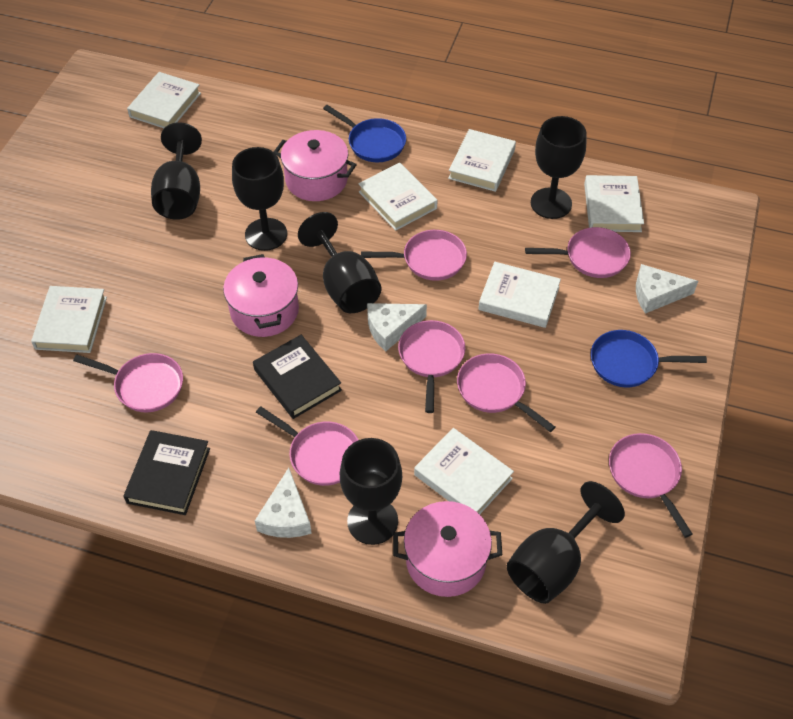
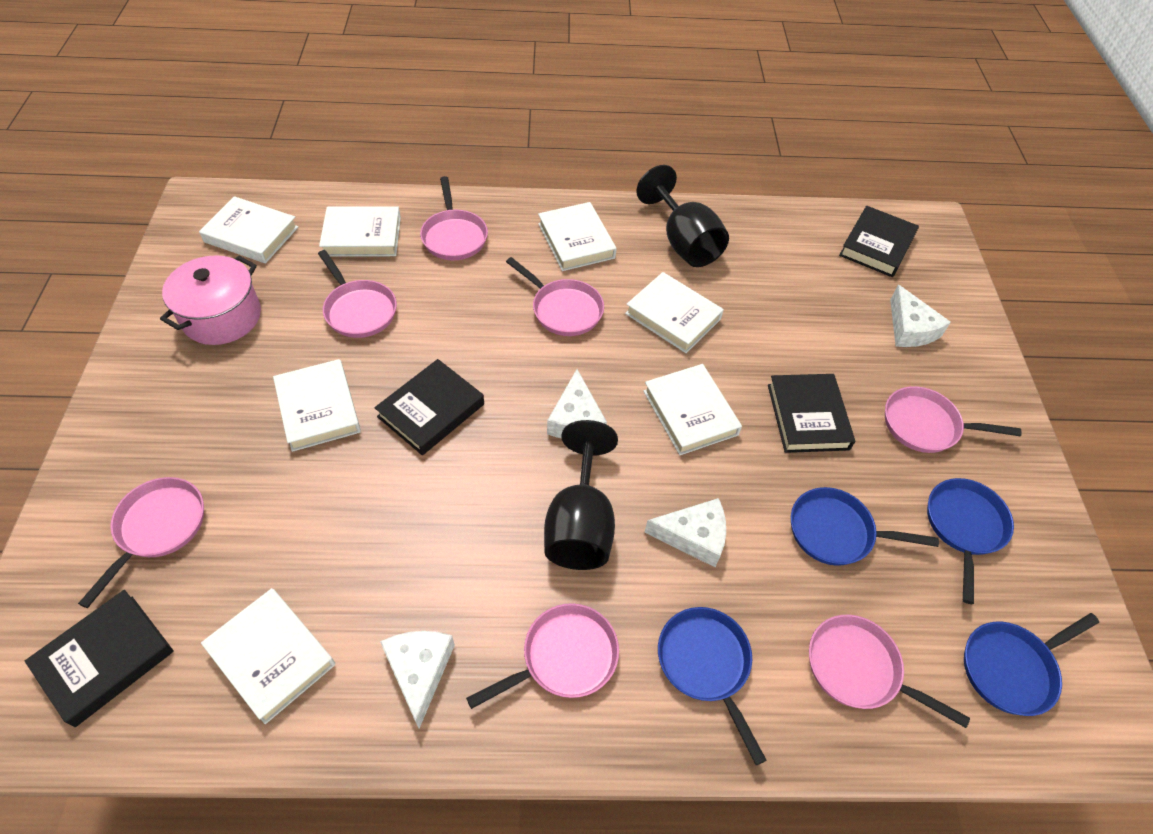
black book: [123,430,210,515] [253,335,342,419] = 2 -> [25,590,174,727] [374,359,484,455] [768,374,855,453] [839,206,919,277] = 4
black goblet: [151,122,202,220] [232,147,287,251] [298,212,381,313] [340,438,402,545] [507,481,625,604] [531,116,586,219] = 6 -> [544,420,618,570] [636,165,729,267] = 2
blue pan: [323,105,406,162] [591,330,707,387] = 2 -> [658,607,767,765] [791,487,939,566] [927,478,1014,604] [964,613,1099,716] = 4
pink pot: [223,254,299,337] [274,130,357,201] [393,501,502,597] = 3 -> [160,255,261,345] = 1
white cheese: [255,468,312,538] [367,303,427,351] [636,264,698,314] = 3 -> [380,631,455,728] [547,369,607,438] [644,498,726,567] [890,284,951,347] = 4

